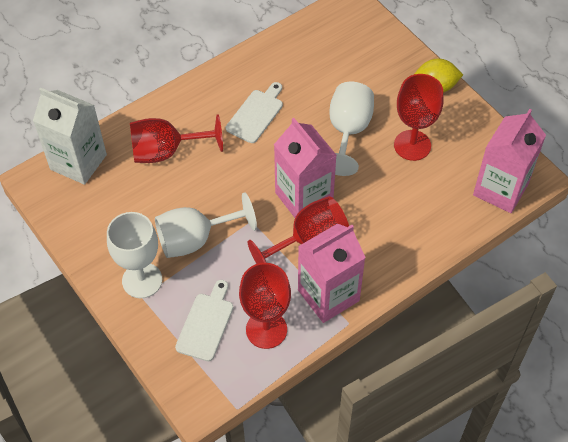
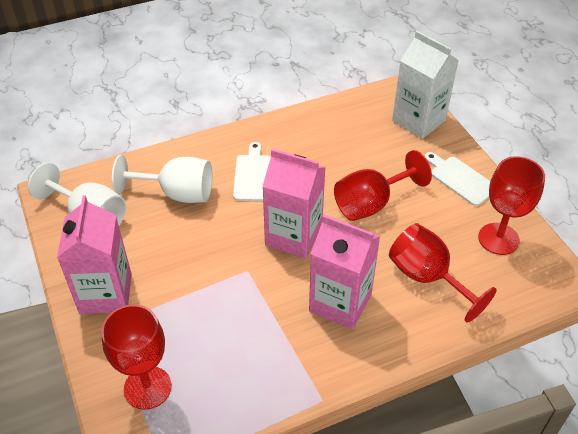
white goblet: [107,212,162,298] [155,192,257,258] [329,82,374,176] = 3 -> [28,163,126,225] [112,155,212,203] = 2
yellow lemon: [415,58,463,92] = 1 -> none = 0

